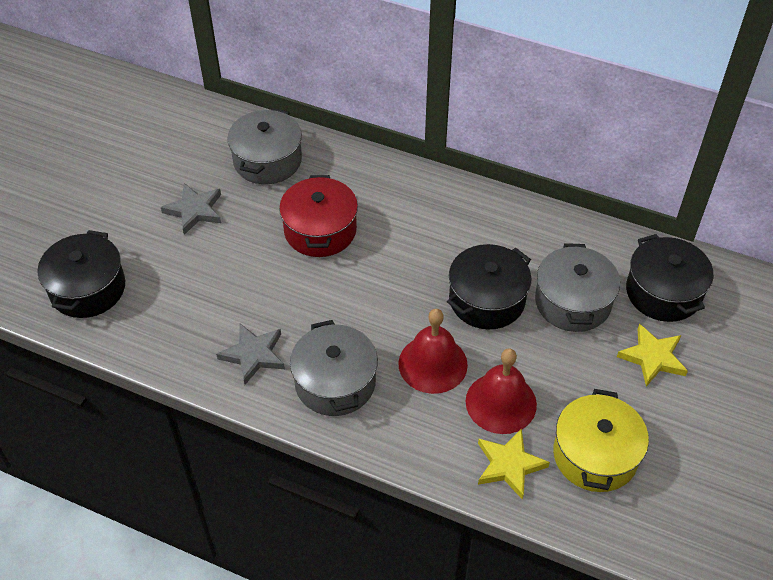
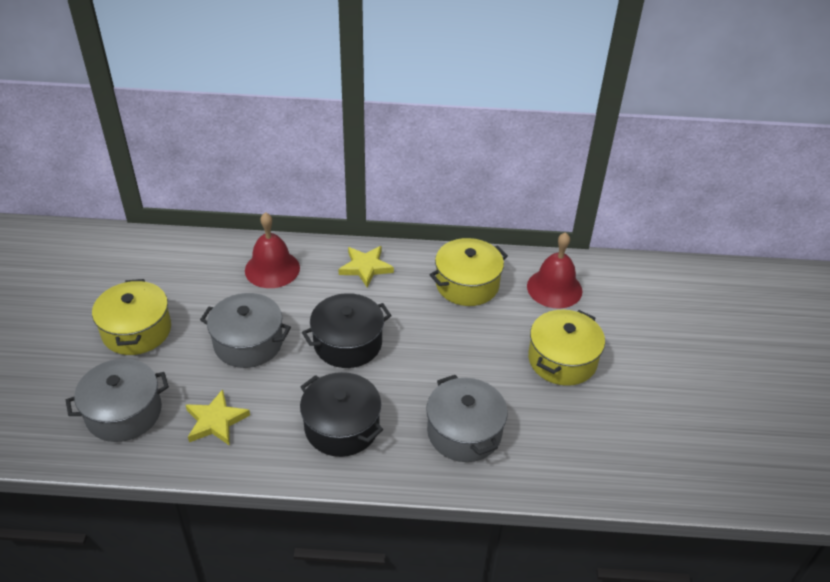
black pot: [37,230,125,318] [447,244,532,329] [626,234,713,322] = 3 -> [300,372,383,457] [302,293,392,368] = 2
grey star: [161,183,221,235] [216,324,285,385] = 2 -> none = 0
red pot: [279,175,358,257] = 1 -> none = 0
yellow pot: [553,389,649,492] = 1 -> [92,279,171,355] [429,238,508,306] [528,310,605,386] = 3

